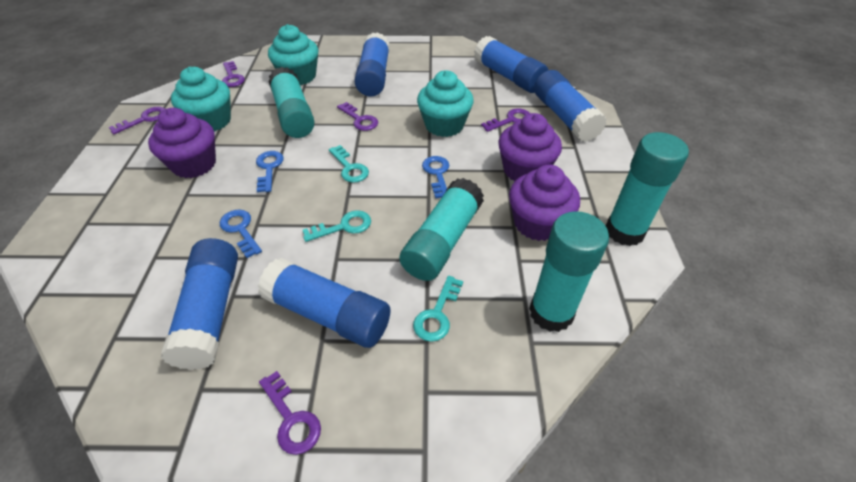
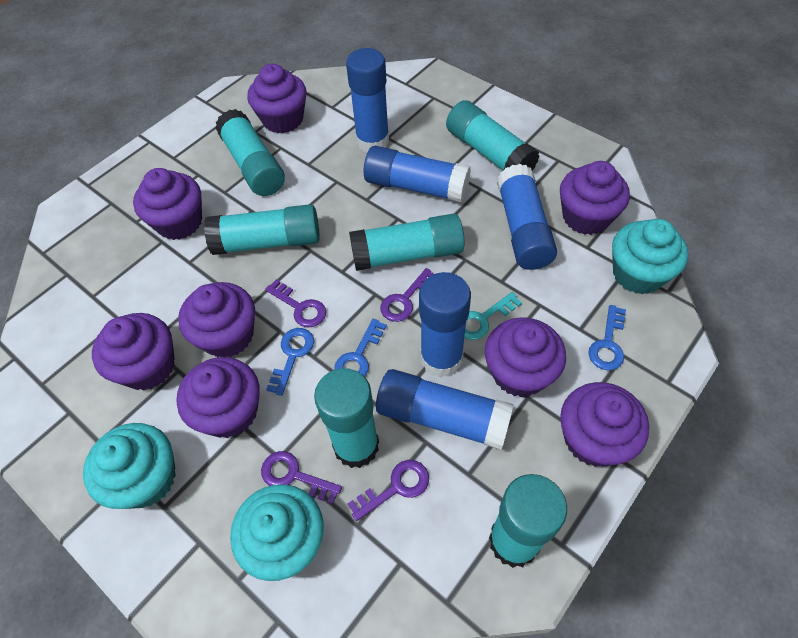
purple cupcake: [148,108,216,178] [499,113,562,181] [509,164,580,241] = 3 -> [92,313,175,390] [133,168,202,240] [176,357,260,438] [178,282,255,357] [247,64,307,133] [485,317,566,397] [560,161,630,235] [560,382,649,467] = 8
purple key: [109,107,165,134] [222,61,245,87] [259,371,321,455] [337,102,378,131] [481,108,530,132] = 5 -> [261,451,342,504] [265,279,326,327] [347,460,429,521] [380,268,434,322] = 4
turquoise glue stick: [268,67,315,138] [400,178,484,281] [529,211,609,332] [606,132,689,246] = 4 -> [204,204,320,255] [216,109,285,196] [314,368,379,468] [349,214,465,271] [446,100,539,171] [489,474,567,568] = 6
turquoise key: [303,210,371,242] [329,145,369,183] [413,276,463,342] = 3 -> [464,292,522,340] = 1

